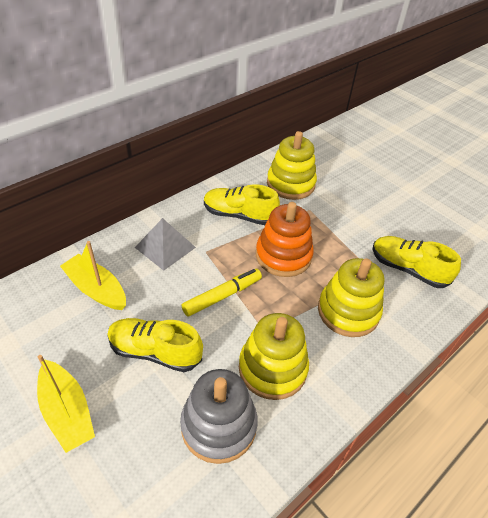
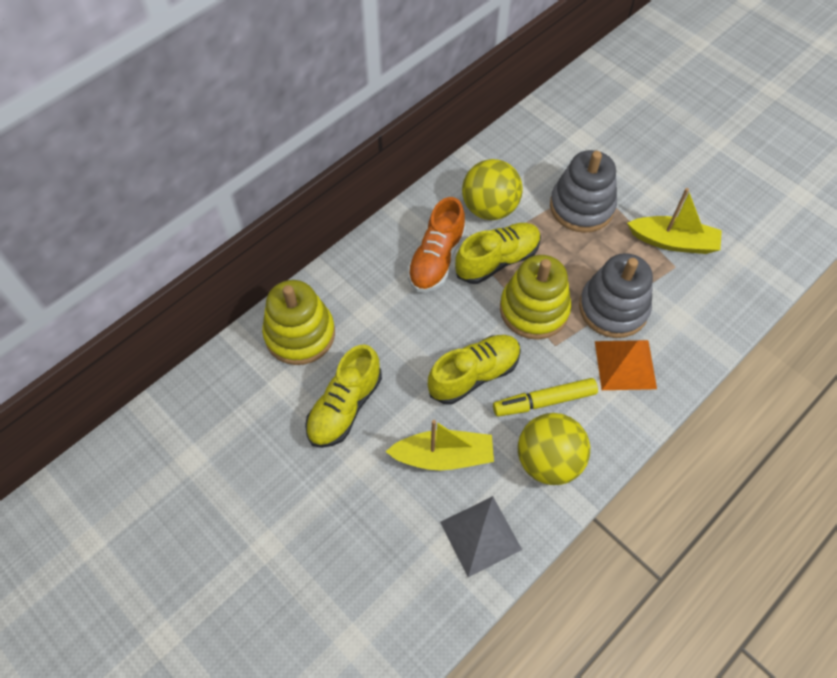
grey stacking toy: [180,369,258,464] = 1 -> [550,150,617,233] [579,253,653,338] = 2
orange pyramid: none = 0 -> [595,340,657,390] = 1
orange shoe: none = 0 -> [407,197,466,293] = 1
orange stacking toy: [256,202,314,277] = 1 -> none = 0
yellow ball: none = 0 -> [462,159,523,220] [518,413,590,485] = 2
yellow stacking toy: [239,313,309,400] [267,131,317,200] [318,258,384,337] = 3 -> [262,280,335,365] [500,255,571,340] = 2

